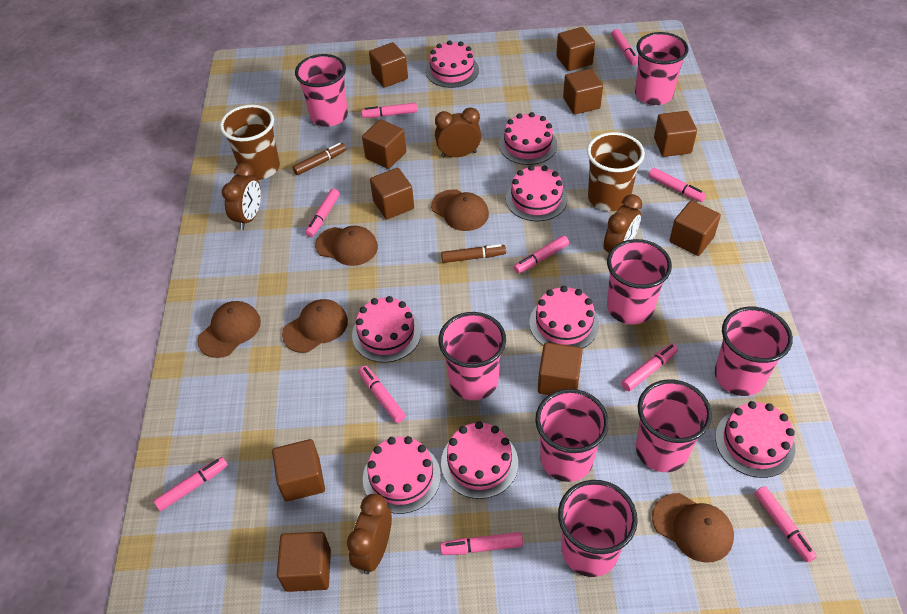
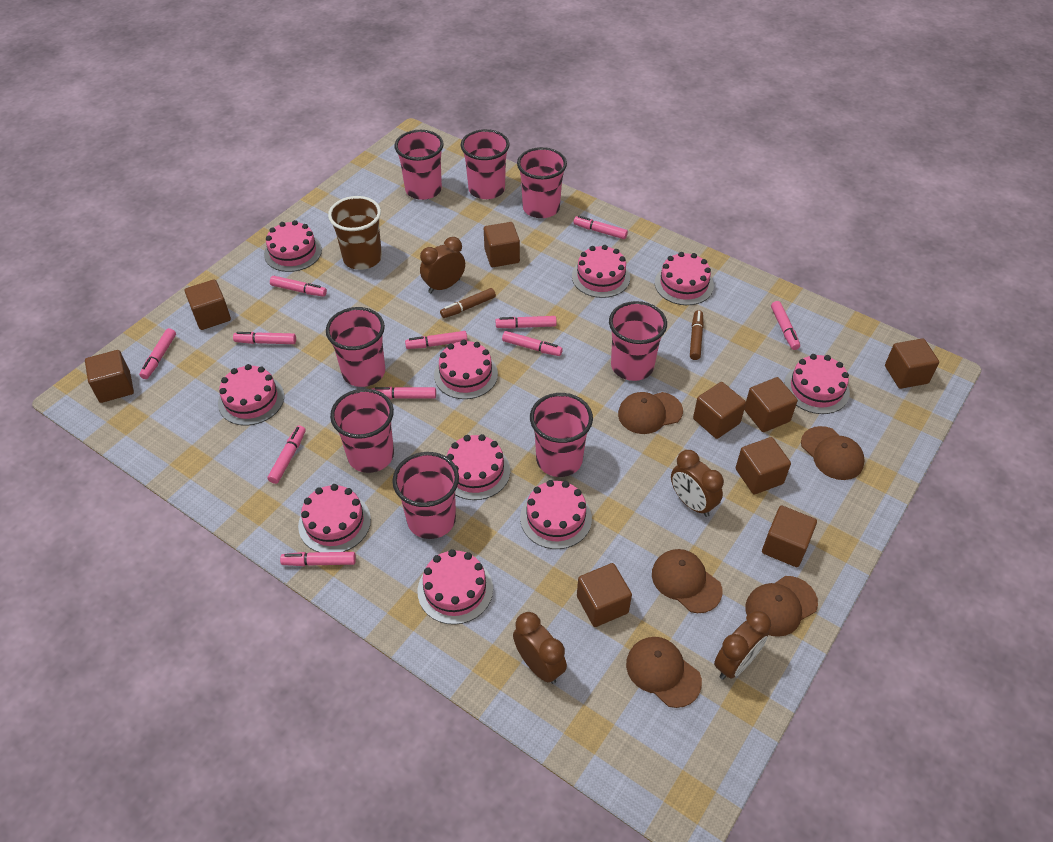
brown cube: [272,439,325,502] [277,532,331,592] [362,119,406,169] [369,42,408,88] [370,168,414,219] [538,343,583,395] [556,27,595,71] [563,69,603,114] [654,111,697,157] [669,201,721,256] = 10 -> [85,350,134,403] [185,279,231,330] [484,222,520,267] [577,563,632,627] [693,382,746,439] [736,437,791,494] [744,377,798,432] [762,505,817,567] [885,338,939,389] = 9
brown cup: [220,105,280,180] [587,132,645,211] = 2 -> [328,196,382,270] = 1
pink cake: [352,296,421,363] [363,436,441,514] [426,40,479,88] [441,421,518,499] [499,112,557,165] [506,165,567,221] [529,286,599,349] [715,401,795,478] = 8 -> [218,364,284,426] [264,220,322,272] [298,484,371,552] [417,549,493,625] [434,340,498,399] [447,434,510,500] [520,480,592,549] [572,245,630,298] [655,252,714,305] [784,354,850,414] = 10
pink marker: [153,457,228,511] [305,189,340,237] [359,366,406,423] [361,103,417,118] [440,532,523,555] [513,235,569,274] [611,29,638,65] [621,343,678,391] [649,168,706,202] [754,486,817,562] = 10 -> [139,328,176,379] [233,332,296,344] [267,425,306,484] [270,276,327,297] [280,552,356,566] [372,387,436,399] [405,331,467,349] [496,316,557,329] [502,331,563,356] [573,216,628,239] [771,301,800,350] = 11

